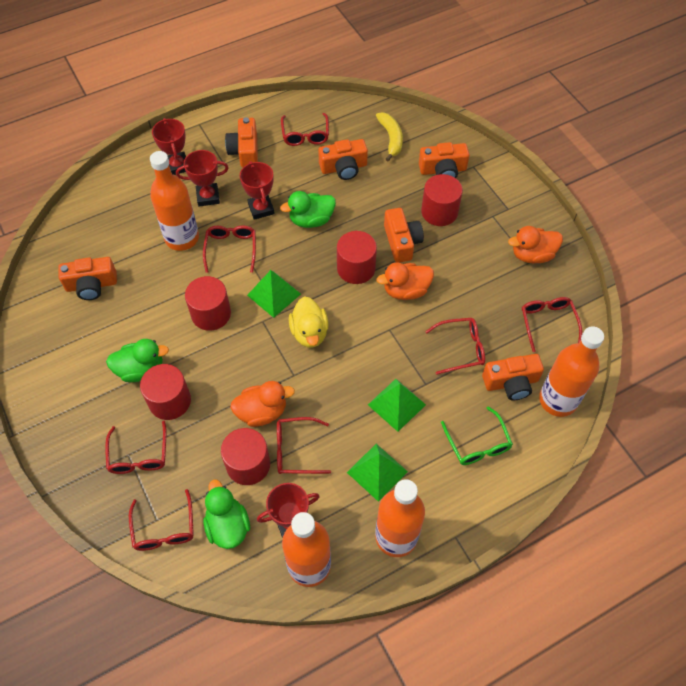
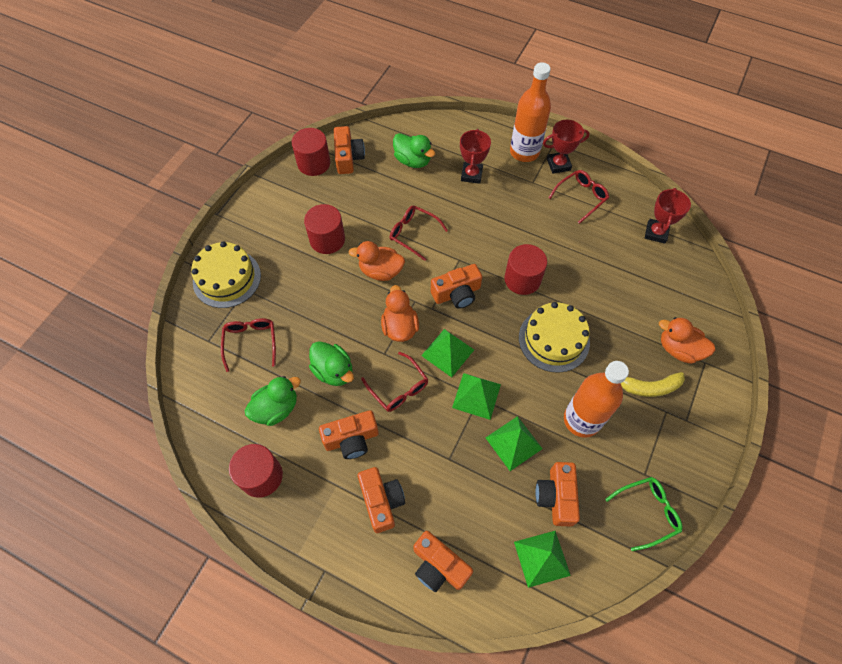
green pyramid: [247,270,301,318] [347,444,408,502] [368,379,426,432] = 3 -> [421,329,474,377] [452,373,501,420] [486,416,543,471] [514,531,571,588] = 4
orange bottle: [150,151,199,251] [282,512,331,587] [375,479,425,557] [539,326,604,417] = 4 -> [510,62,551,162] [564,361,629,438] = 2
red cylinder: [140,364,191,420] [185,276,231,331] [221,428,270,485] [337,231,377,284] [421,174,463,226] = 5 -> [229,444,283,498] [292,128,330,176] [304,204,345,254] [504,244,547,295] = 4
red glasses: [105,421,167,474] [129,489,194,551] [203,225,256,273] [277,417,331,474] [281,113,329,146] [425,317,485,375] [522,297,582,352] = 7 -> [221,318,276,372] [361,352,429,412] [390,206,448,261] [549,170,609,224] = 4
red trophy: [152,118,186,175] [176,150,229,207] [240,161,275,220] [257,483,320,538] = 4 -> [460,129,491,184] [543,120,590,173] [645,188,691,244] = 3
yellow cake: none = 0 -> [191,241,261,308] [519,302,590,373] = 2
yellow duck: [289,296,329,348] = 1 -> none = 0

